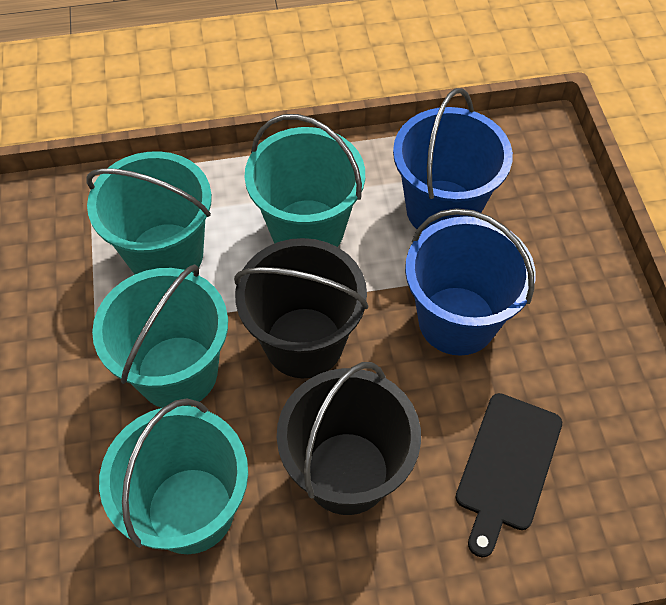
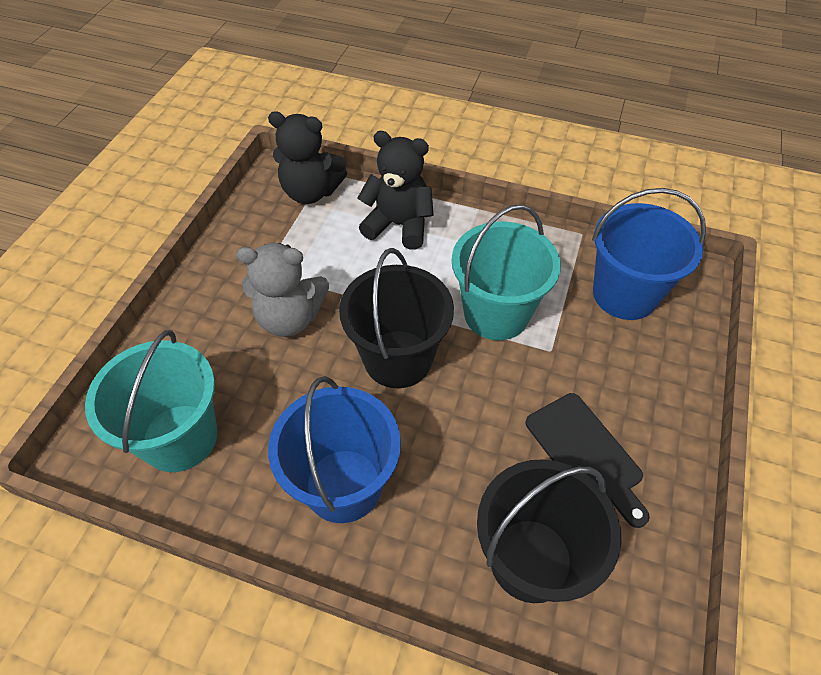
black teddy bear: none = 0 -> [268,112,347,204] [358,131,434,250] = 2
grey teddy bear: none = 0 -> [236,243,329,337] = 1
turquoise bucket: [86,151,212,274] [92,264,228,408] [99,398,248,554] [244,114,365,247] = 4 -> [85,330,217,472] [452,204,561,340] = 2

